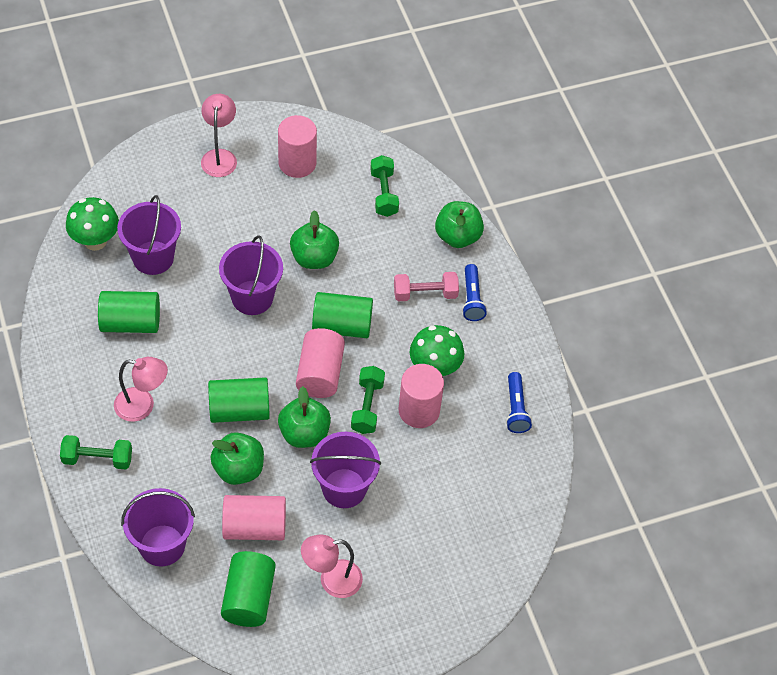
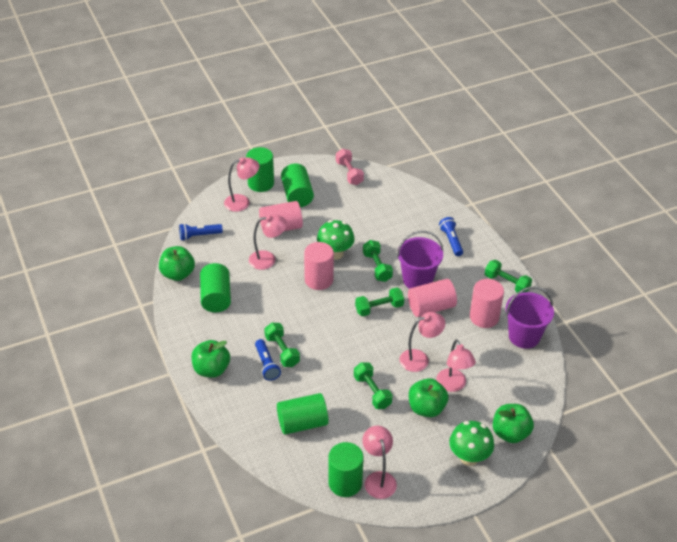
blue flashlight: [462,264,487,321] [506,372,532,433] = 2 -> [179,223,223,241] [255,339,281,381] [439,217,463,256] = 3
green cylinder: [98,291,160,333] [208,377,270,423] [221,551,276,627] [312,292,373,338] = 4 -> [200,263,231,312] [246,147,274,192] [277,393,328,435] [281,164,314,207] [328,442,364,497] = 5
green dumbbell: [60,435,132,469] [351,366,385,434] [370,155,399,217] = 3 -> [264,323,300,367] [354,362,393,409] [355,287,404,317] [363,240,393,282] [485,260,532,293] = 5
pink lamp: [114,357,168,422] [201,94,237,177] [301,534,363,598] = 3 -> [224,157,259,212] [249,214,287,270] [362,426,397,499] [399,312,445,372] [436,339,476,392] = 5
purple bucket: [117,195,181,275] [121,488,195,566] [219,235,283,315] [310,432,381,508] = 4 -> [397,231,443,289] [505,286,554,349] = 2

